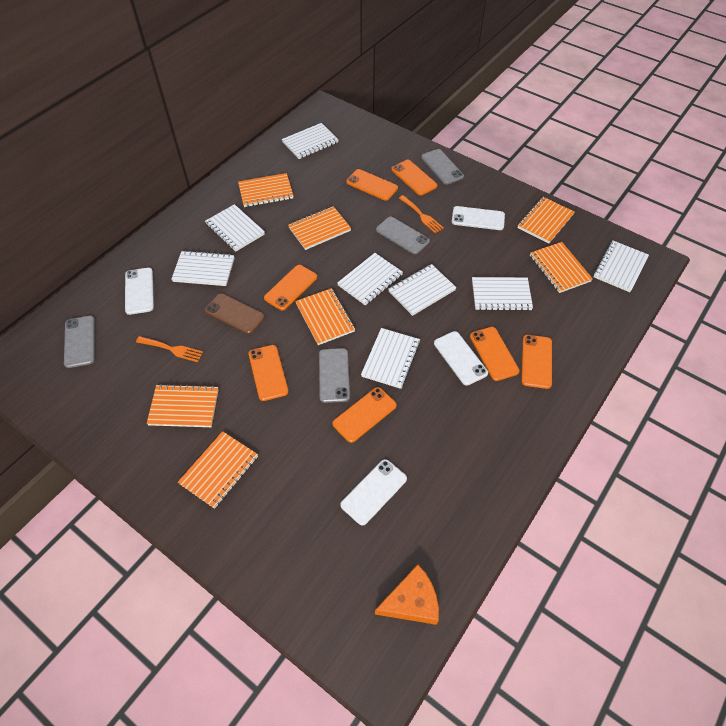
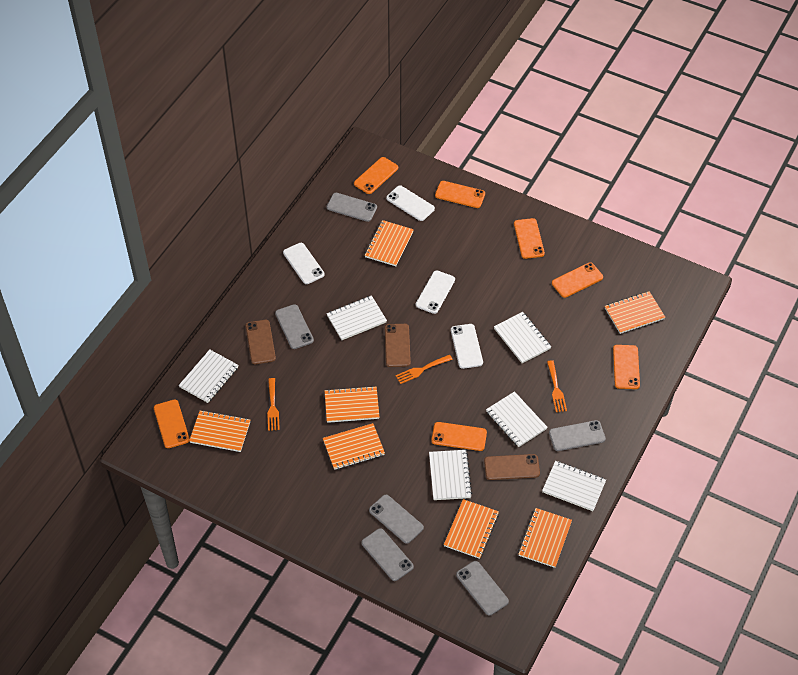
brown phone: [205,293,265,334] = 1 -> [246,320,276,364] [385,324,411,367] [484,454,540,480] = 3
grey phone: [64,316,95,368] [319,348,350,403] [376,217,430,254] [421,149,464,185] = 4 -> [275,304,314,349] [326,193,377,222] [362,528,414,581] [369,495,424,544] [456,561,509,616] [549,420,606,451] = 6
orange cheese: [375,564,439,625] = 1 -> none = 0
orange fork: [136,336,203,362] [399,195,444,233] = 2 -> [267,378,280,431] [396,355,453,384] [547,360,567,412] = 3
white notebook: [171,250,235,286] [205,204,265,252] [282,123,339,159] [337,253,403,306] [361,328,420,389] [388,264,456,316] [472,277,533,311] [594,241,649,292] = 8 -> [179,349,238,403] [327,295,387,340] [429,450,472,500] [486,391,548,447] [494,312,551,363] [542,461,606,511] = 6

